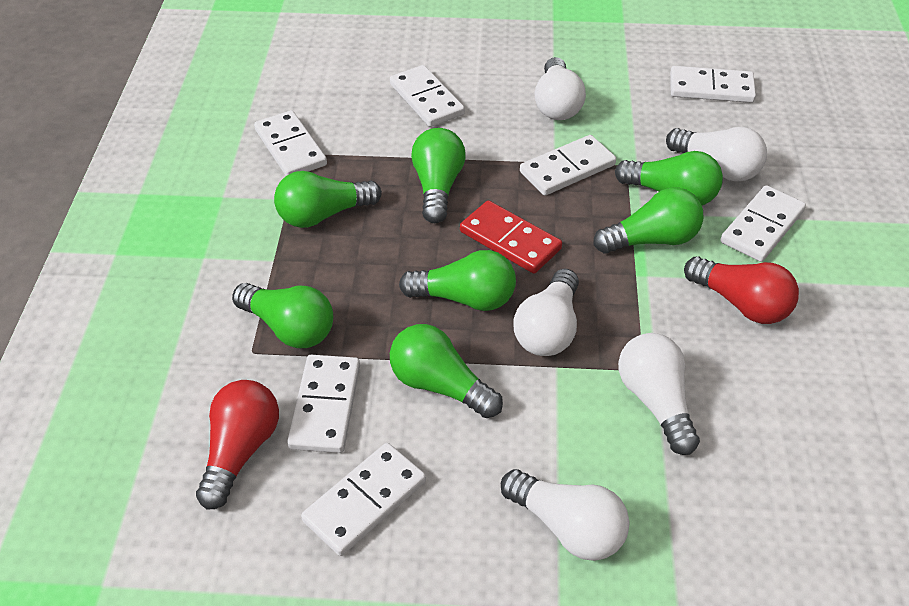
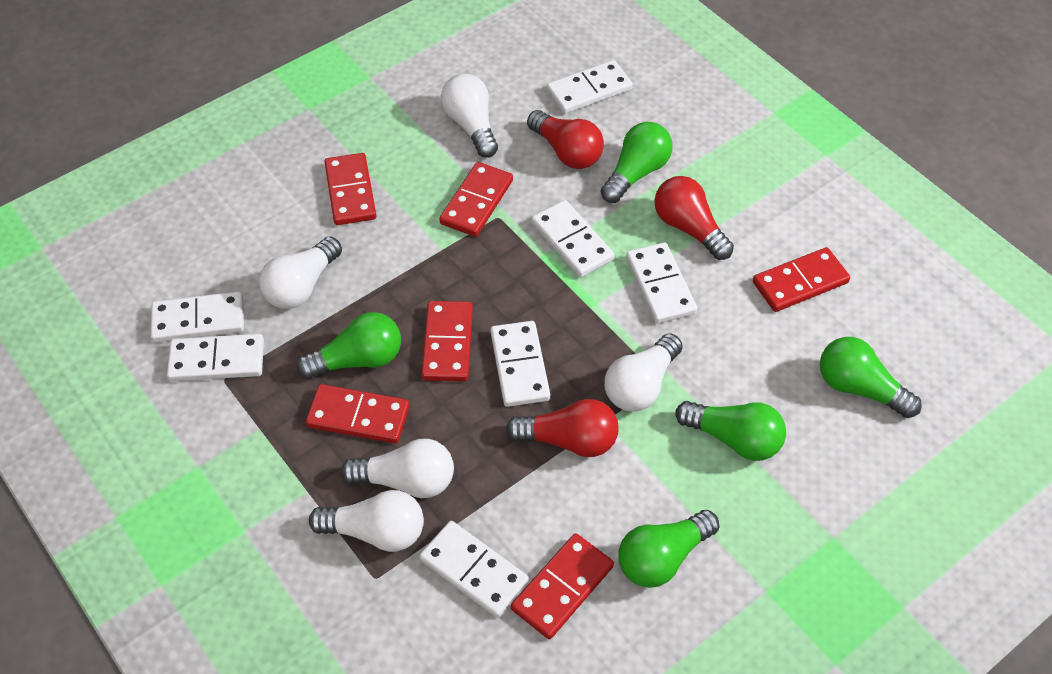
green light bulb: [232,283,333,348] [274,171,382,228] [390,324,503,418] [399,250,516,311] [411,128,466,223] [593,187,703,254] [615,151,723,205] = 7 -> [297,312,401,379] [601,122,672,203] [619,510,720,588] [675,401,786,461] [820,337,922,418] = 5
red domino: [460,200,562,274] = 1 -> [306,384,410,443] [324,153,376,225] [421,301,473,382] [439,162,513,237] [511,533,614,639] [753,247,850,312] = 6
red light bulb: [196,380,279,509] [684,256,799,324] = 2 -> [506,399,618,457] [527,110,604,169] [654,176,734,260] = 3

